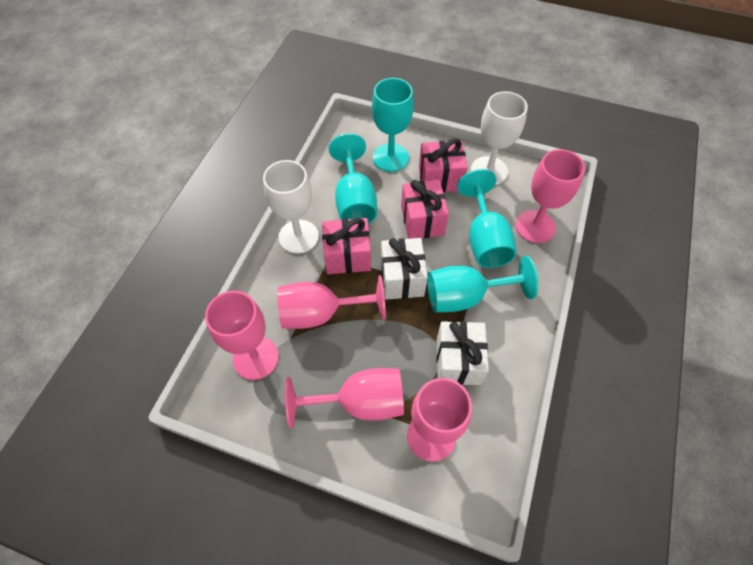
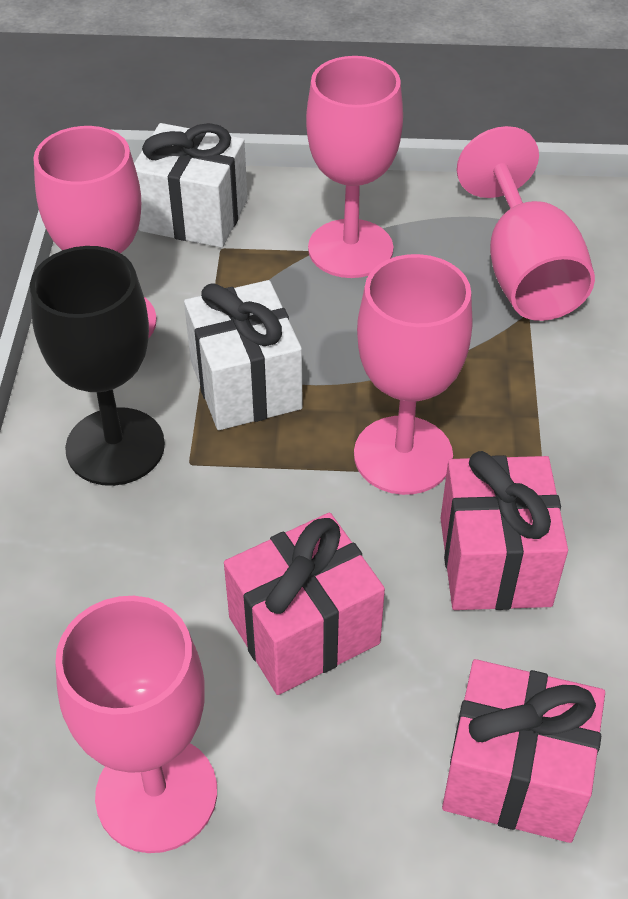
black goblet: none = 0 -> [30,246,165,486] = 1
turquoise goblet: [329,133,377,224] [372,78,414,172] [427,256,538,312] [457,169,517,268] = 4 -> none = 0
white goblet: [263,160,319,254] [471,91,528,185] = 2 -> none = 0

